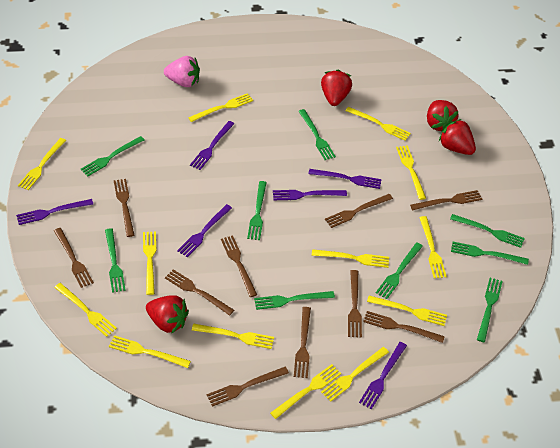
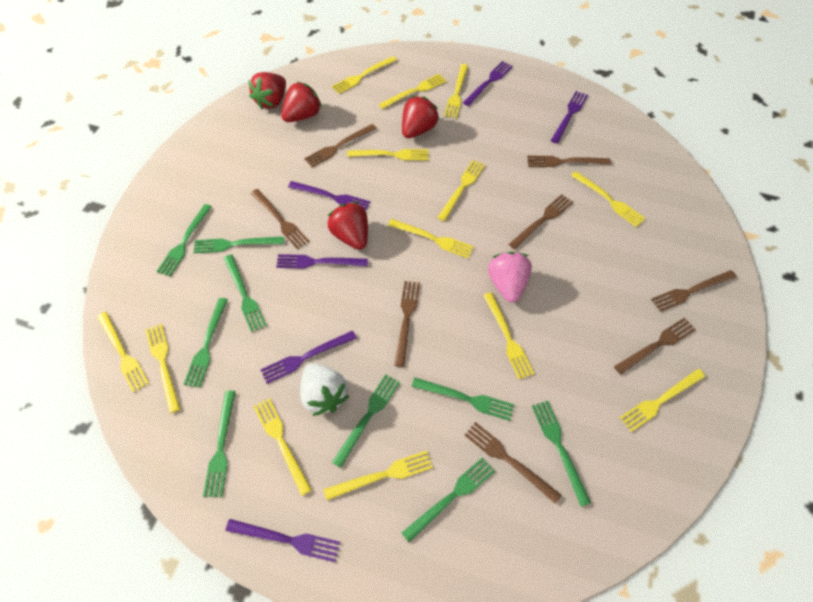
brown fork: [54,228,94,288] [114,179,134,237] [165,269,234,316] [207,367,289,407] [221,236,257,297] [294,307,311,378] [325,194,393,228] [348,270,362,338] [363,311,445,343] [410,190,482,210] = 10 -> [251,189,309,249] [304,124,377,167] [394,281,420,367] [465,422,562,504] [509,194,573,250] [527,156,611,167] [614,318,696,374] [651,270,737,312] = 8
white strawberry: none = 0 -> [300,363,349,416] = 1

